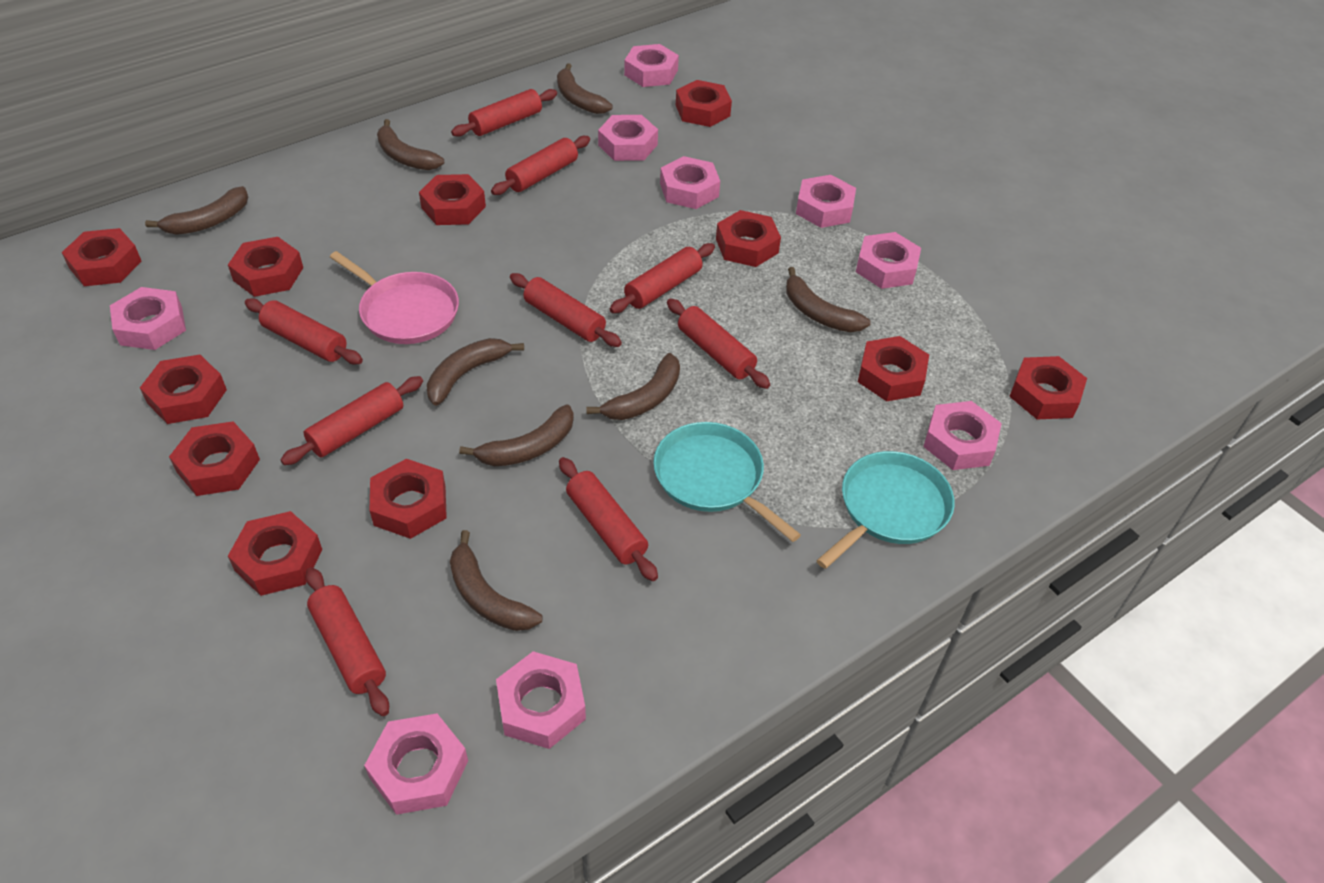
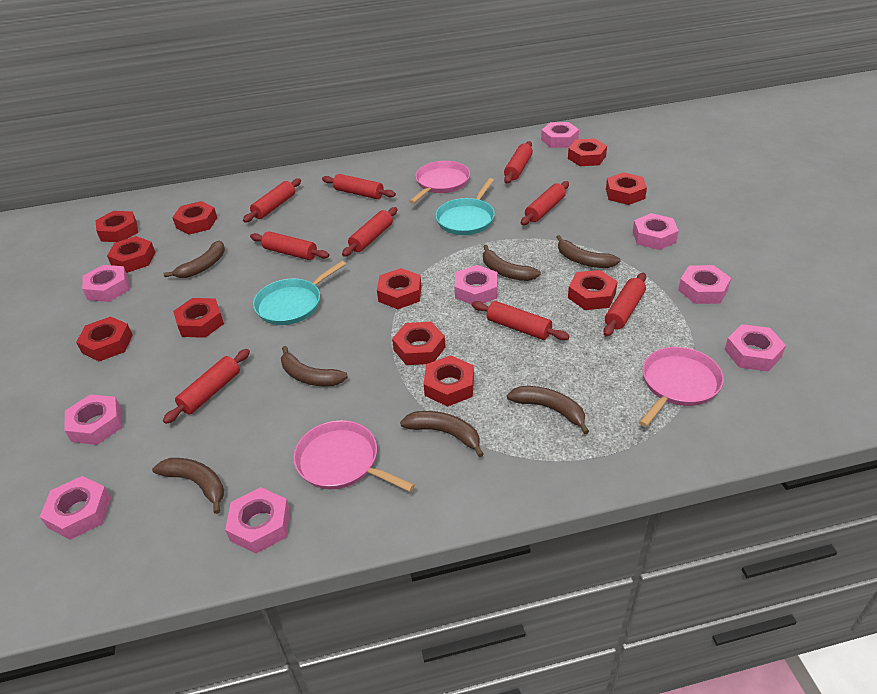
brown banana: [145,186,248,234] [377,119,444,170] [427,338,524,406] [450,530,543,631] [459,405,574,466] [557,63,613,114] [586,353,680,420] [786,267,871,332] = 8 -> [152,458,224,514] [164,241,225,278] [281,346,348,387] [400,411,484,457] [483,245,541,281] [507,386,589,434] [556,235,621,268] = 7
pink pan: [330,251,459,344] = 1 -> [293,420,415,492] [409,161,470,204] [639,347,724,427] = 3

